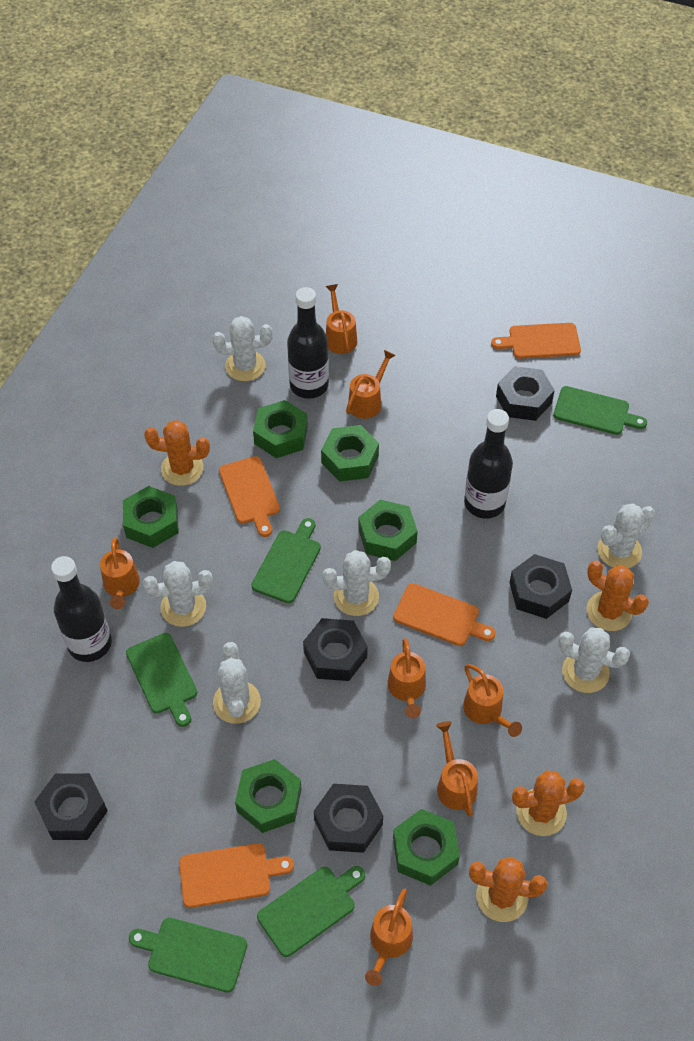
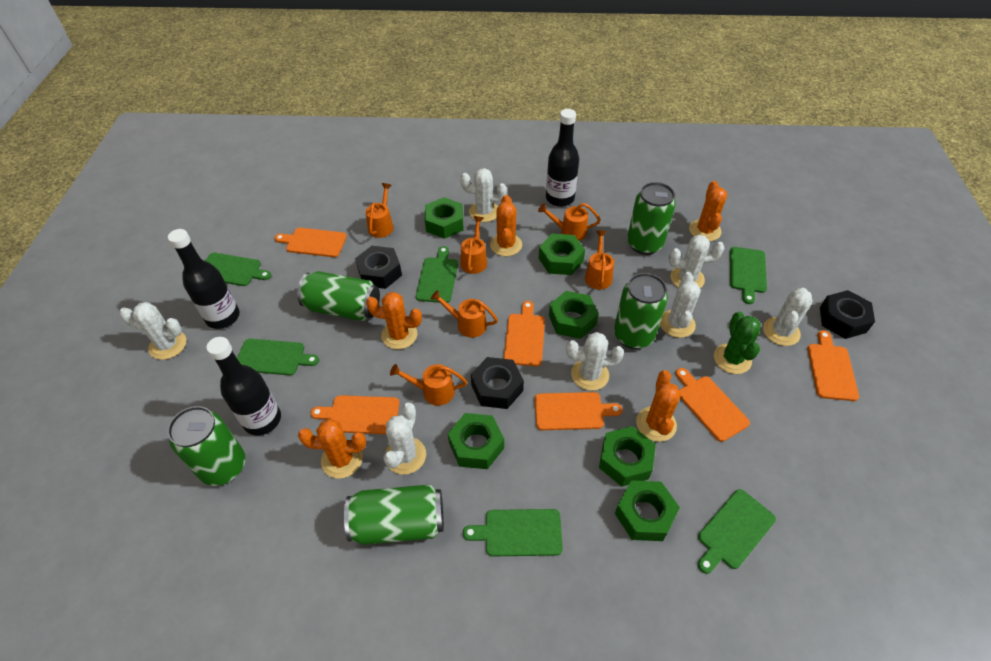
black nut: [34,773,108,840] [303,618,368,681] [314,784,383,853] [496,366,555,421] [509,554,572,619] = 5 -> [355,246,402,289] [471,357,524,409] [820,290,875,339] = 3
green cactus: none = 0 -> [714,312,761,374] = 1
green can: none = 0 -> [168,406,246,486] [297,271,380,321] [344,484,444,545] [614,273,668,349] [627,182,676,255] = 5
green cutting board: [126,633,197,727] [129,917,247,993] [251,518,321,603] [257,866,365,957] [553,386,647,435] = 5 -> [205,253,271,286] [237,339,319,375] [416,246,458,303] [463,509,563,556] [698,489,776,574] [730,247,767,304] = 6
orange cactus: [144,420,210,486] [469,856,547,922] [512,770,585,836] [586,560,649,631] = 4 -> [298,419,366,479] [366,292,422,349] [490,195,522,256] [636,370,681,442] [689,181,727,241] = 5
orange cutting board: [179,843,294,908] [219,456,280,537] [393,583,496,646] [491,323,581,359] = 4 -> [275,228,347,257] [311,395,400,434] [504,301,545,366] [534,392,623,430] [676,368,750,442] [807,330,859,401] = 6
orange watering can: [100,537,140,609] [326,284,357,354] [346,350,396,419] [365,889,413,986] [387,638,426,718] [436,721,478,817] [463,664,522,737] = 7 -> [365,183,394,238] [390,364,467,406] [431,290,498,337] [460,216,487,274] [538,203,601,241] [585,231,614,289] = 6
white cactus: [143,561,213,627] [212,316,272,381] [213,642,261,724] [323,550,391,616] [558,628,630,693] [597,503,655,568] = 6 -> [120,302,186,360] [383,403,426,475] [460,168,507,222] [566,332,624,391] [660,272,701,338] [669,235,724,288] [763,288,813,346] = 7

